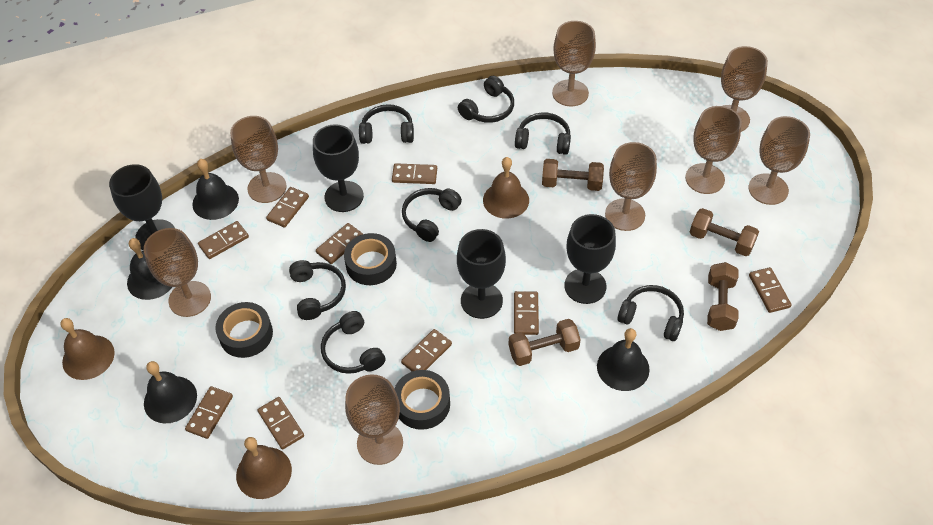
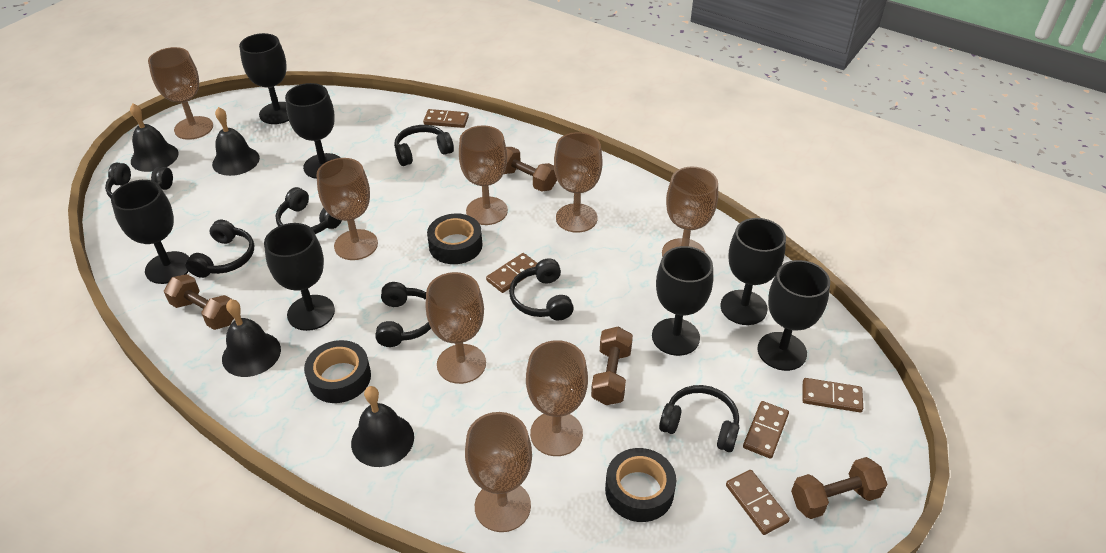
black goblet: [109,164,175,251] [313,124,364,212] [457,229,506,319] [564,214,616,304] = 4 -> [111,180,189,284] [239,33,289,124] [264,223,335,331] [285,83,341,179] [652,246,713,356] [720,218,786,325] [757,260,830,371] = 7
brown bell: [60,318,115,380] [236,437,292,499] [483,157,529,219] = 3 -> none = 0
brown domino: [185,386,233,439] [198,221,249,259] [257,397,304,449] [266,187,309,228] [316,223,363,264] [392,163,437,184] [401,329,452,371] [514,291,539,335] [749,267,791,313] = 9 -> [423,109,469,128] [486,253,537,293] [726,470,790,535] [743,401,789,459] [802,378,863,412] = 5

